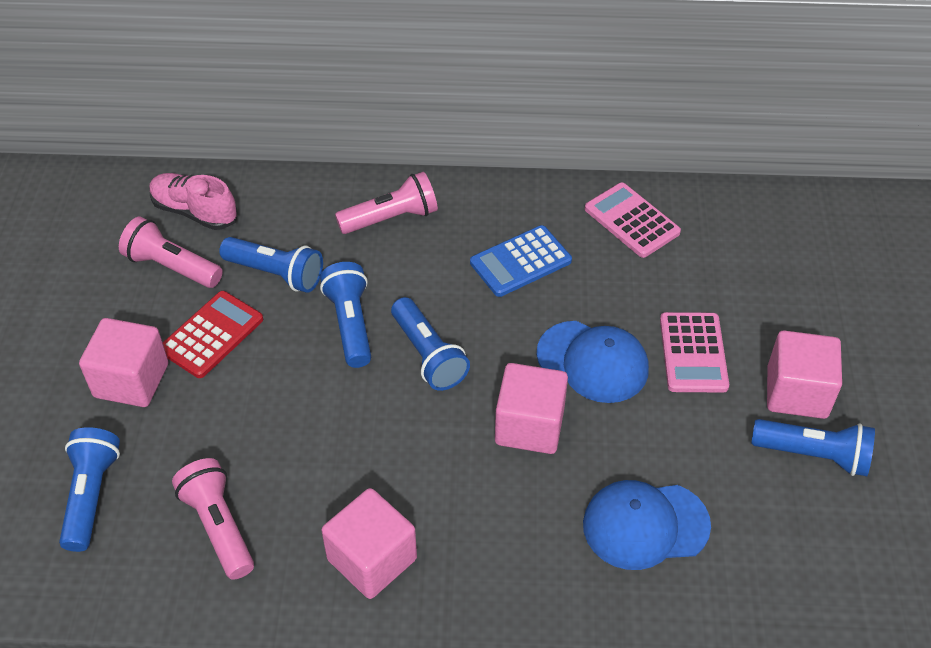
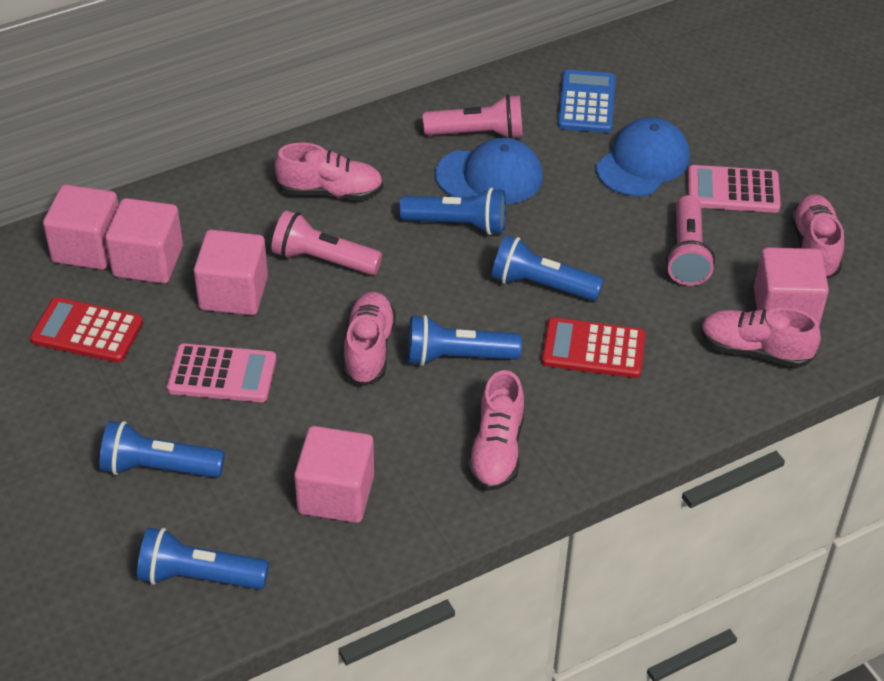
pink cube: [79,318,168,407] [321,488,417,599] [495,363,568,454] [767,330,842,419] = 4 -> [43,184,119,270] [105,198,183,284] [194,230,268,316] [294,426,374,523] [754,247,829,326] = 5
pink shoe: [150,173,238,230] = 1 -> [275,143,383,200] [343,292,396,386] [468,370,525,491] [700,308,821,368] [791,194,844,279] = 5
red calculator: [163,291,263,378] = 1 -> [30,297,143,363] [542,317,646,378] = 2

